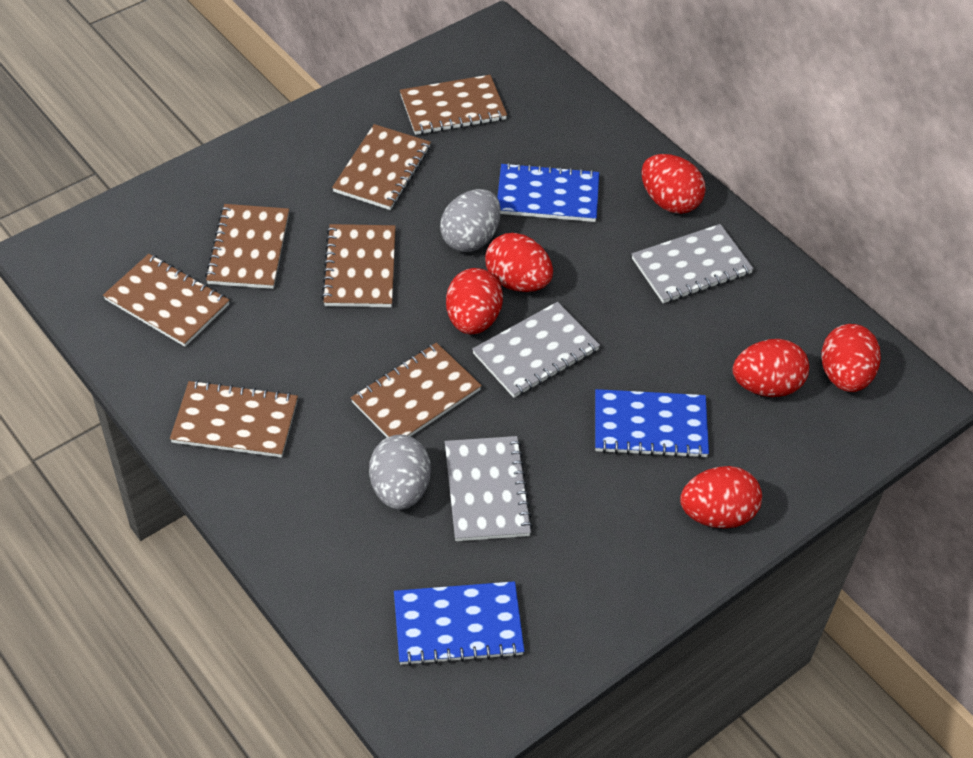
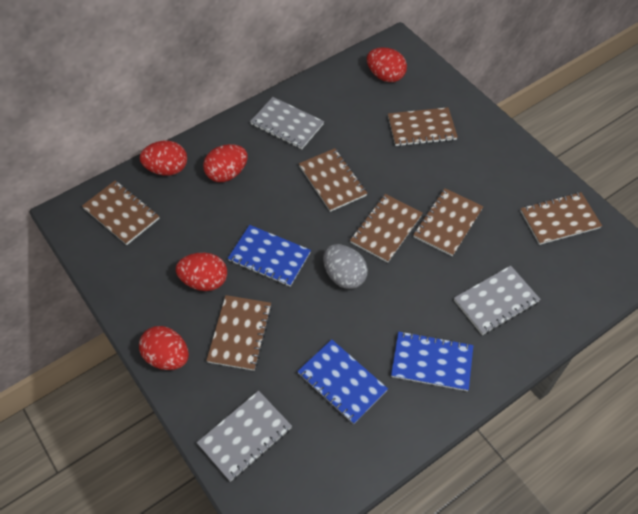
grey egg: [369,434,431,510] [440,189,501,252] = 2 -> [323,244,368,289] = 1
red egg: [446,268,503,334] [485,233,553,292] [641,154,706,214] [680,466,762,528] [732,339,809,397] [821,324,881,392] = 6 -> [139,326,189,370] [140,141,187,176] [176,253,227,291] [203,144,248,182] [367,47,407,82] = 5

